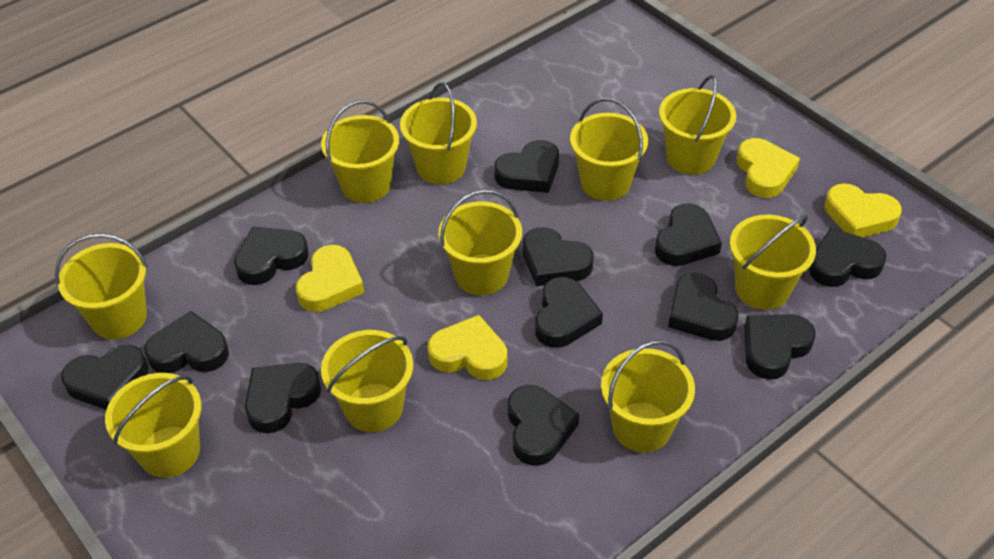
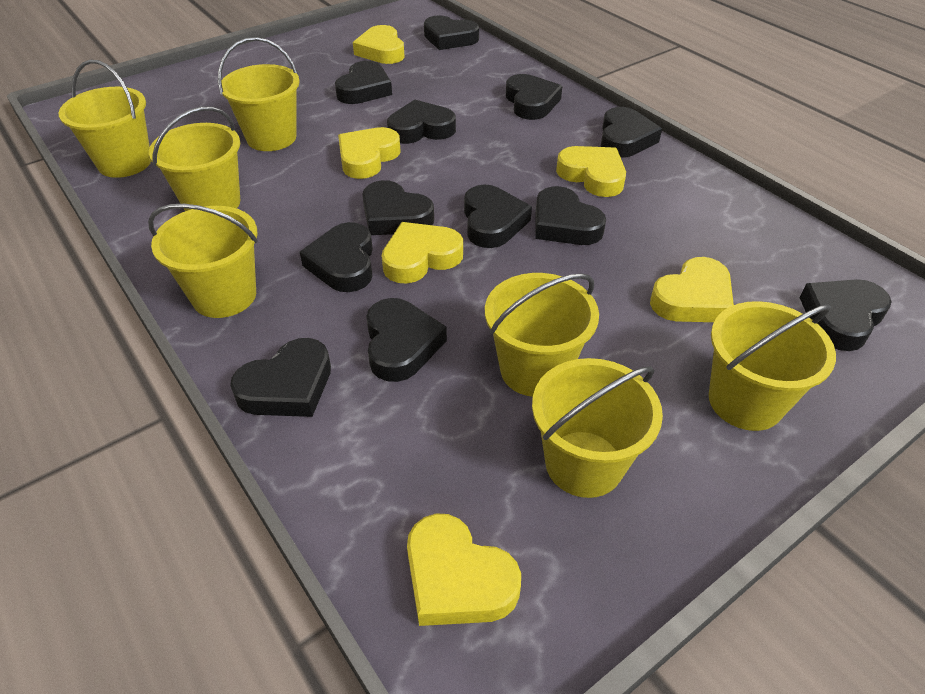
yellow bucket: [55,233,148,339] [105,373,201,478] [321,100,399,203] [321,330,413,432] [400,82,477,184] [438,190,522,295] [570,98,648,201] [601,340,695,452] [659,75,736,175] [730,215,816,310] = 10 -> [59,60,151,178] [148,204,258,318] [149,106,240,211] [218,37,300,151] [485,273,599,397] [532,358,663,498] [709,301,836,431] = 7
yellow heart: [295,245,364,312] [428,315,507,380] [736,138,800,198] [825,183,902,237] = 4 -> [338,127,401,179] [353,25,405,64] [382,222,463,283] [407,514,521,626] [556,146,626,197] [650,257,734,322] = 6

